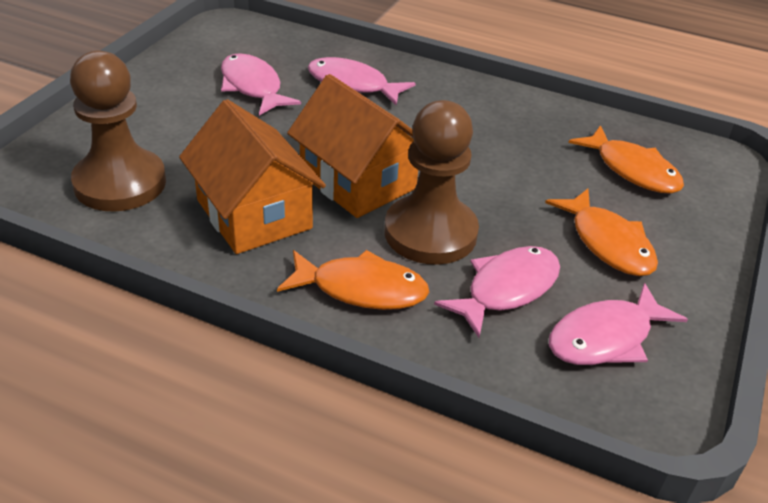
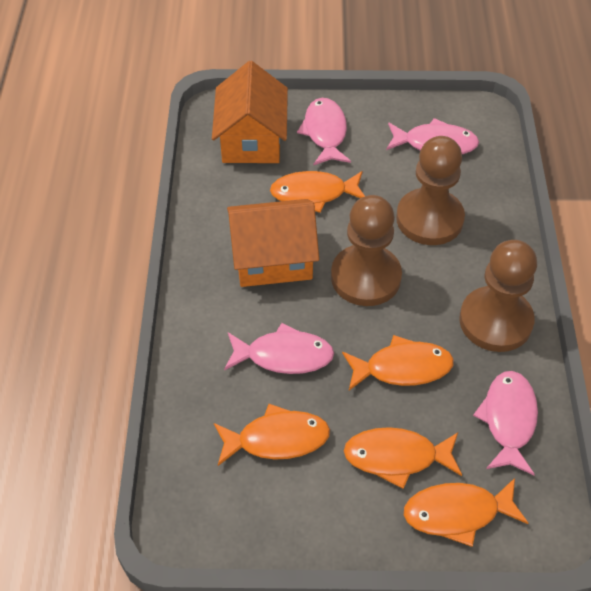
brown pawn: [70,51,166,212] [384,100,479,265] = 2 -> [331,195,402,306] [396,136,465,245] [459,240,537,352] = 3
orange fish: [277,250,429,310] [545,189,658,276] [568,125,684,194] = 3 -> [214,404,330,466] [270,171,365,213] [342,335,454,390] [344,427,462,489] [404,478,528,547] = 5

